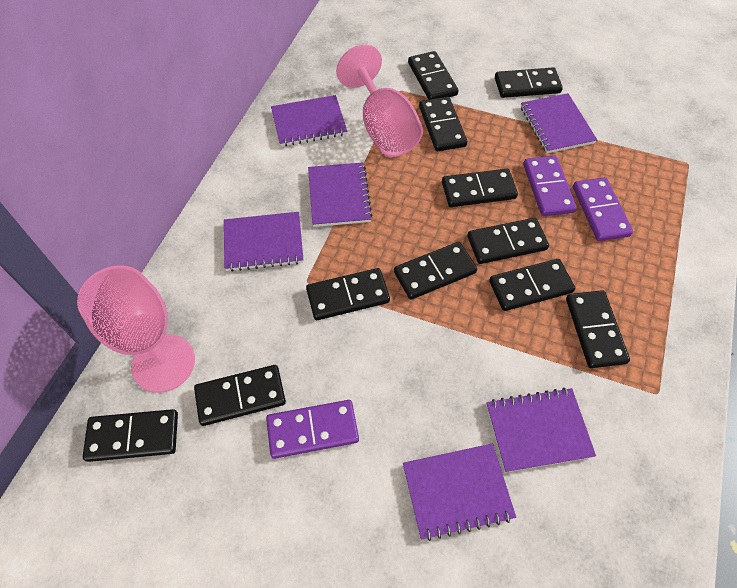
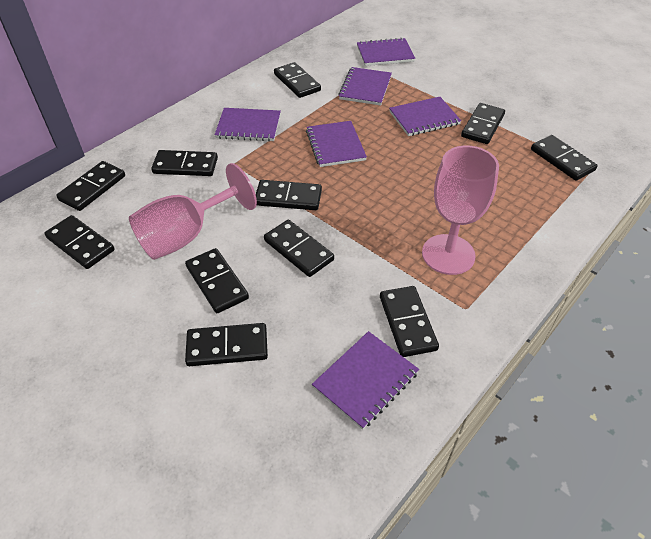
purple domino: [266,400,359,459] [523,156,577,216] [573,177,633,241] = 3 -> none = 0

